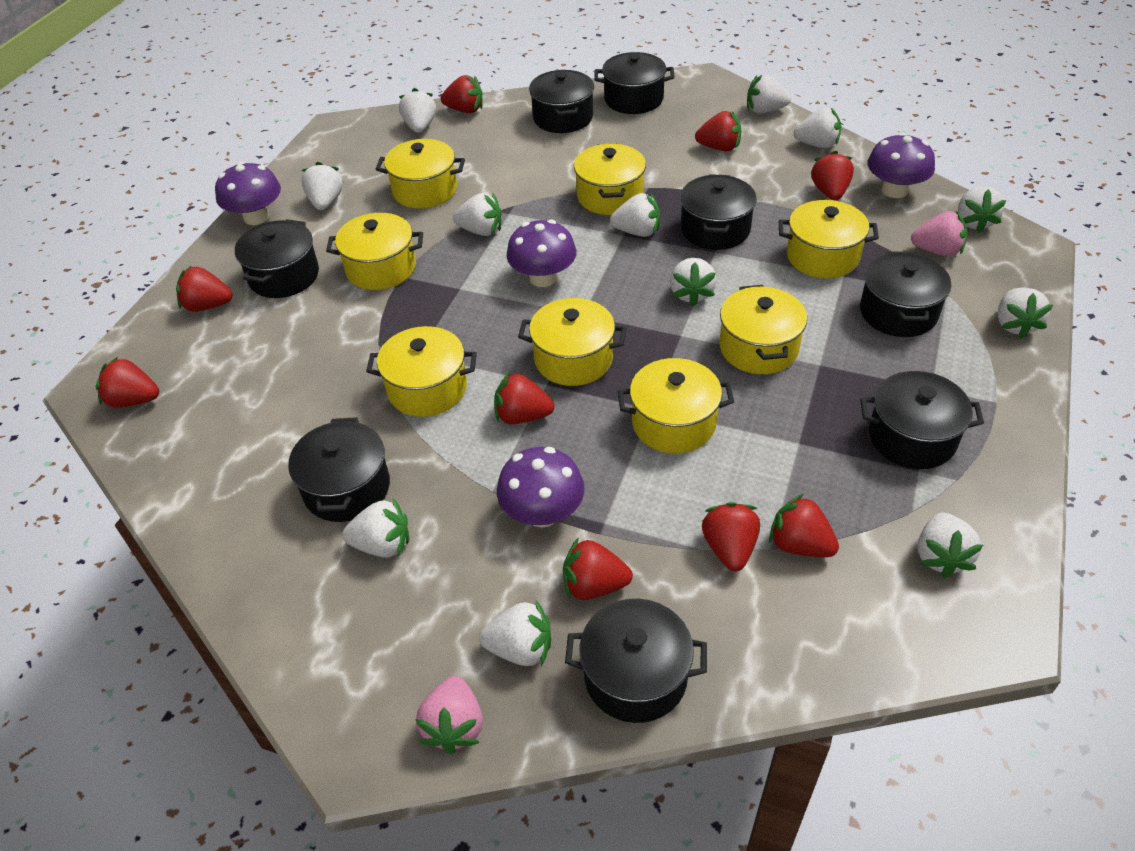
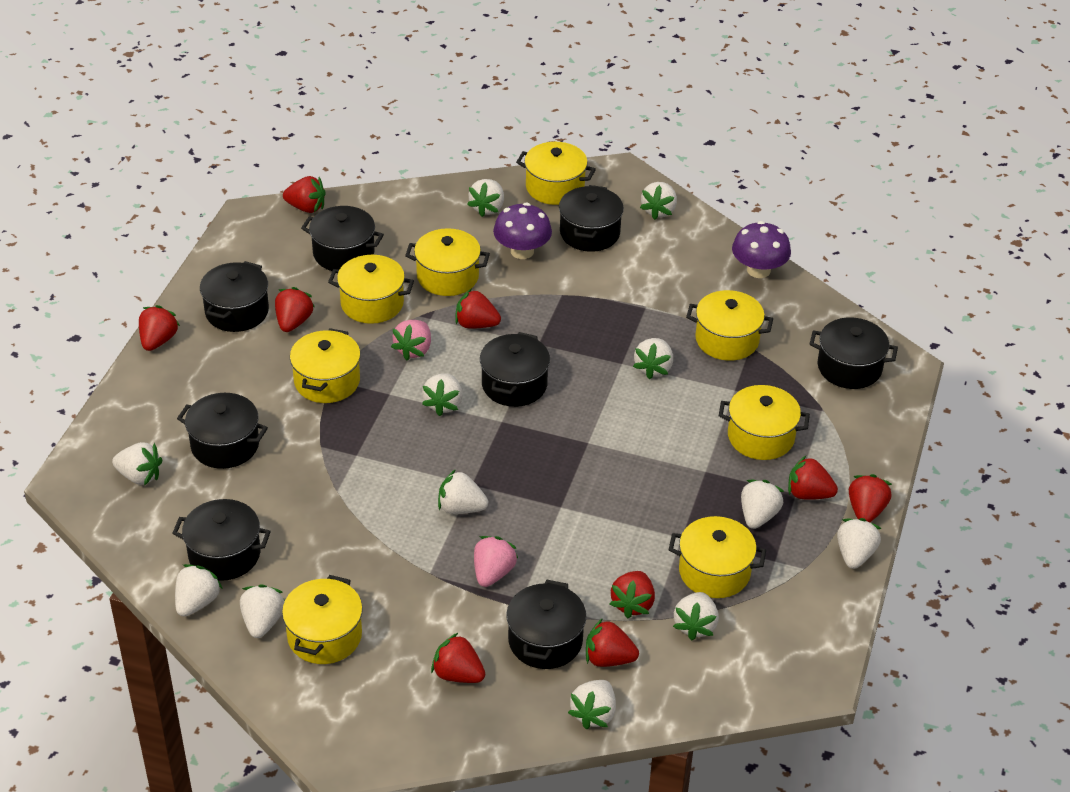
purple mushroom: [215,162,281,225] [497,447,585,528] [507,220,576,287] [868,133,935,198] = 4 -> [493,203,552,259] [732,221,791,278] = 2

